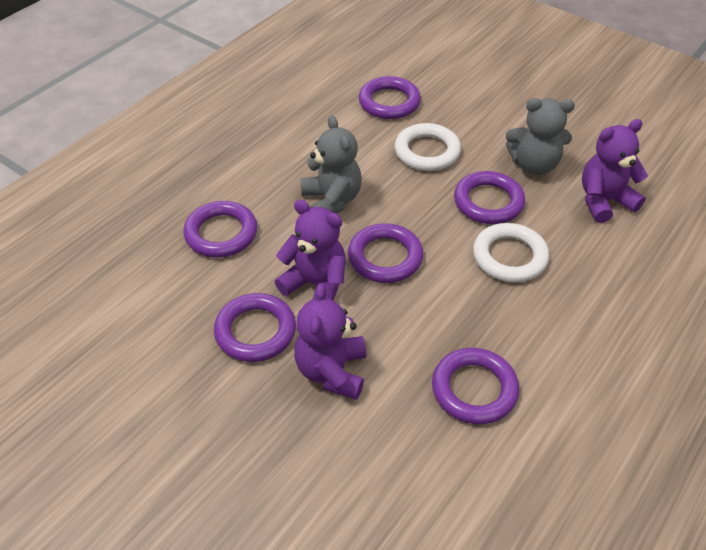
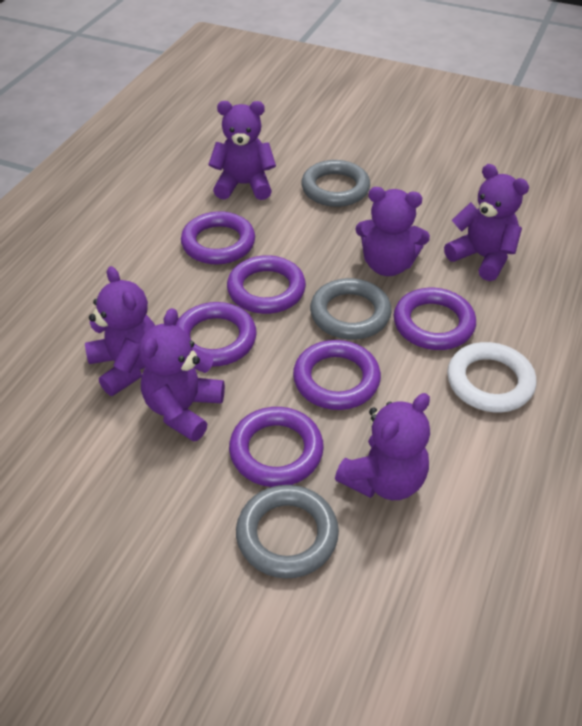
grey ring: none = 0 -> [236,485,339,579] [301,160,370,207] [310,278,392,340] = 3
grey teddy bear: [300,115,362,214] [506,98,575,175] = 2 -> none = 0
purple teddy bear: [275,199,346,301] [294,283,366,400] [582,119,648,223] = 3 -> [85,266,155,396] [139,308,225,442] [208,101,276,200] [335,393,430,500] [355,187,430,276] [444,164,529,281] = 6
white ring: [394,123,461,171] [473,223,549,283] = 2 -> [447,342,536,412] = 1

